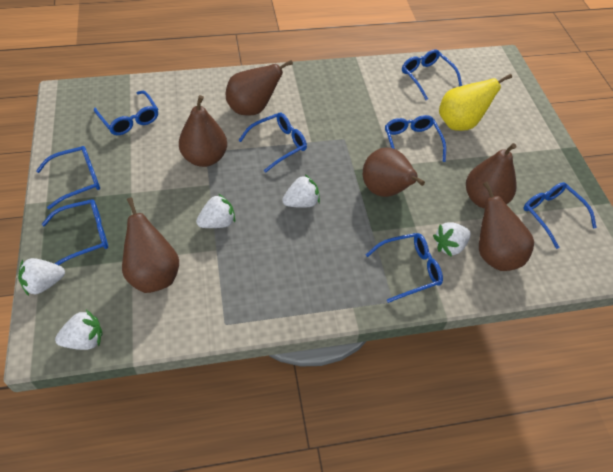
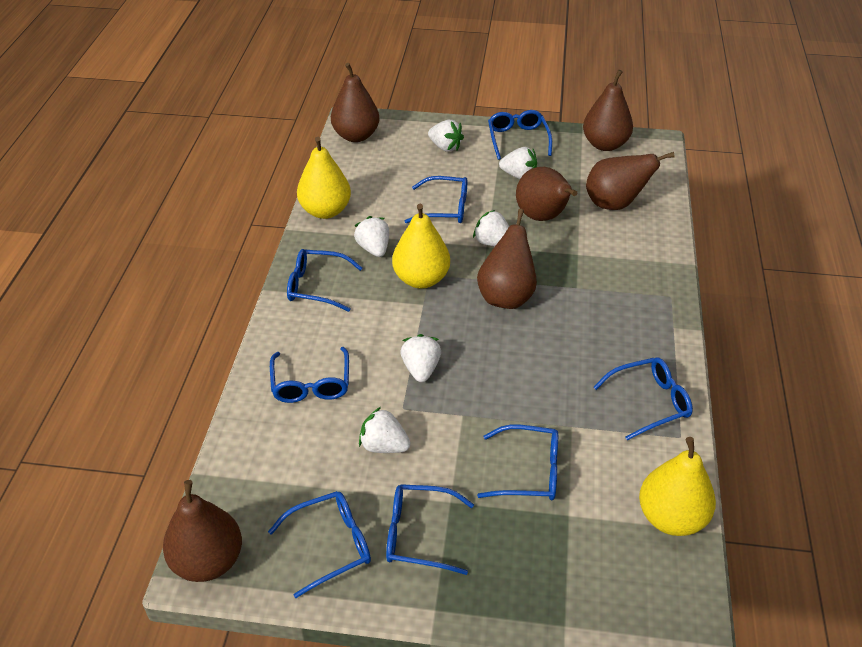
white strawberry: [18,258,65,296] [55,310,103,350] [196,194,235,228] [282,174,320,208] [433,222,471,257] = 5 -> [354,216,389,257] [359,407,411,453] [401,334,441,382] [428,120,464,152] [473,210,509,246] [499,147,537,179] = 6
yellow pear: [439,74,512,131] = 1 -> [297,137,351,219] [392,204,450,288] [639,437,716,536] = 3

